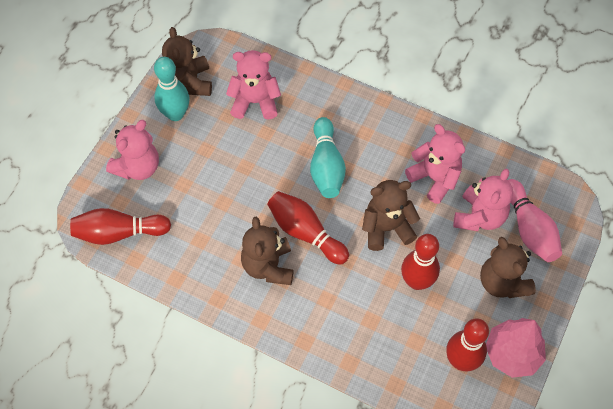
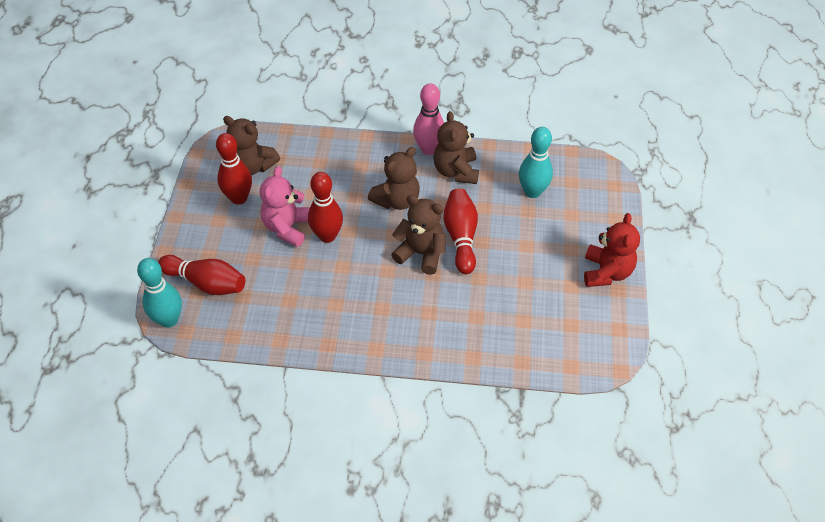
pink teddy bear: [106,120,159,180] [226,50,281,120] [405,124,465,204] [453,169,513,231] = 4 -> [260,166,310,247] = 1
pink tree: [486,318,546,378] = 1 -> none = 0
red teddy bear: none = 0 -> [584,213,640,287] = 1

